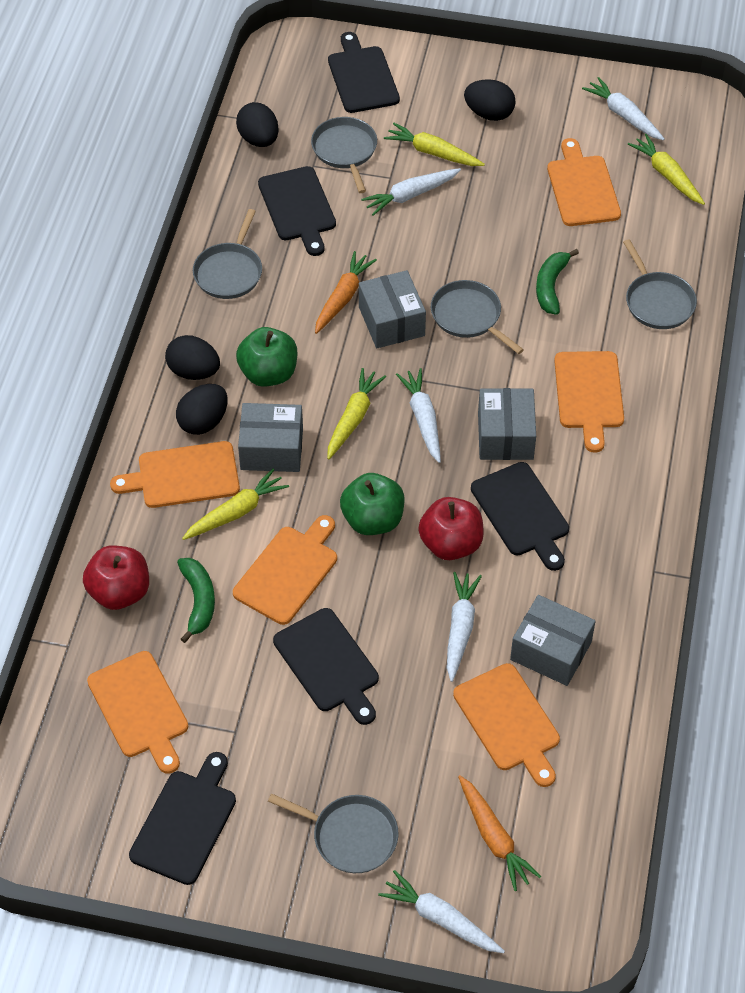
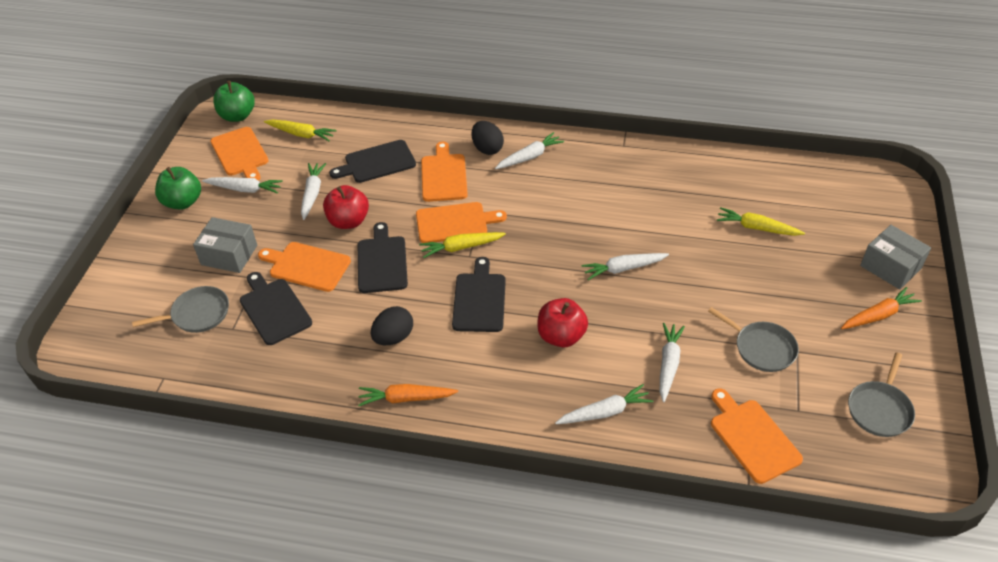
black cutting board: [129,752,236,885] [258,166,336,256] [273,608,379,725] [328,32,400,113] [471,462,569,571] = 5 -> [240,272,312,345] [329,140,416,183] [358,222,408,293] [452,257,506,332] = 4
black egg: [165,335,220,380] [176,384,228,435] [236,102,279,147] [464,79,516,121] = 4 -> [371,306,413,345] [472,121,504,155] = 2
green banana: [177,558,215,643] [536,249,579,315] = 2 -> none = 0
grey box: [238,403,303,472] [359,270,426,348] [478,388,536,460] [510,595,595,686] = 4 -> [193,217,257,273] [860,225,931,290] = 2
grey pan: [193,209,262,299] [268,794,399,873] [311,117,377,193] [431,280,524,354] [623,239,697,329] = 5 -> [132,286,229,333] [708,307,799,372] [848,352,915,437] = 3
orange cutting board: [87,651,188,774] [110,441,240,508] [233,515,337,625] [453,663,560,787] [547,138,621,226] [554,351,624,453] = 6 -> [211,127,268,181] [258,242,351,292] [416,202,507,243] [421,142,468,202] [711,388,803,484] = 5
white carrot: [361,168,461,216] [378,870,505,953] [396,368,441,463] [447,572,482,682] [582,77,665,140] = 5 -> [202,177,283,194] [301,163,326,220] [495,132,564,169] [555,384,653,424] [582,253,669,280] [660,323,685,402] = 6
yellow carrot: [182,469,289,540] [327,368,386,460] [384,123,485,166] [628,134,705,205] = 4 -> [264,119,337,141] [419,232,506,258] [717,207,805,236] = 3

